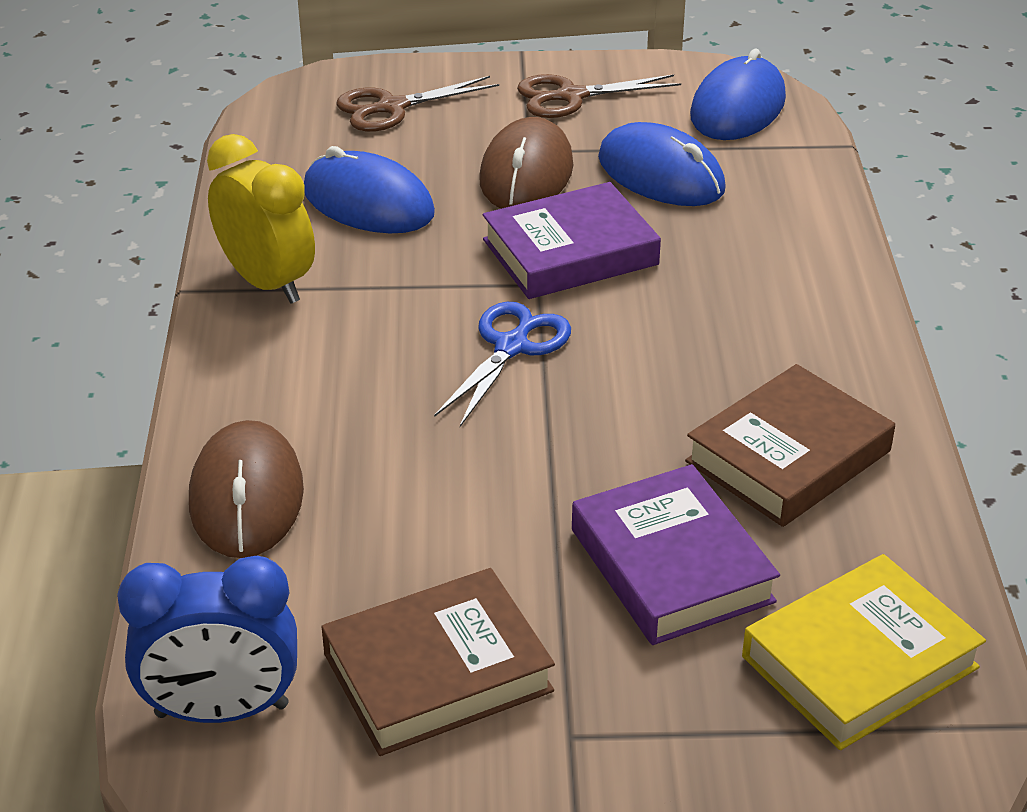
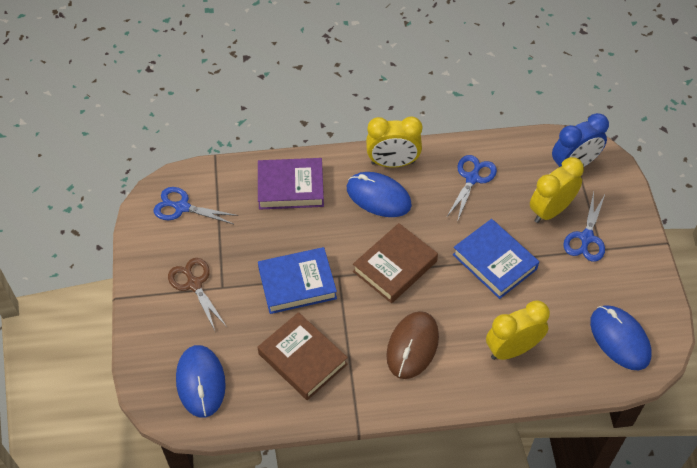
blue book: none = 0 -> [258,247,337,314] [453,219,539,299] = 2
blue scissors: [434,302,571,427] = 1 -> [154,187,238,224] [446,155,497,222] [563,192,605,262] = 3
brown mouse: [189,420,304,558] [479,117,573,209] = 2 -> [386,311,439,379] = 1
brown scissors: [336,76,499,132] [517,74,681,118] = 2 -> [168,258,227,330] = 1
purple book: [483,182,661,299] [572,464,780,645] = 2 -> [258,158,324,210] = 1
yellow book: [742,554,986,750] = 1 -> none = 0
yellow clock: [207,134,315,304] = 1 -> [366,117,422,168] [486,300,550,360] [530,157,584,223] = 3

